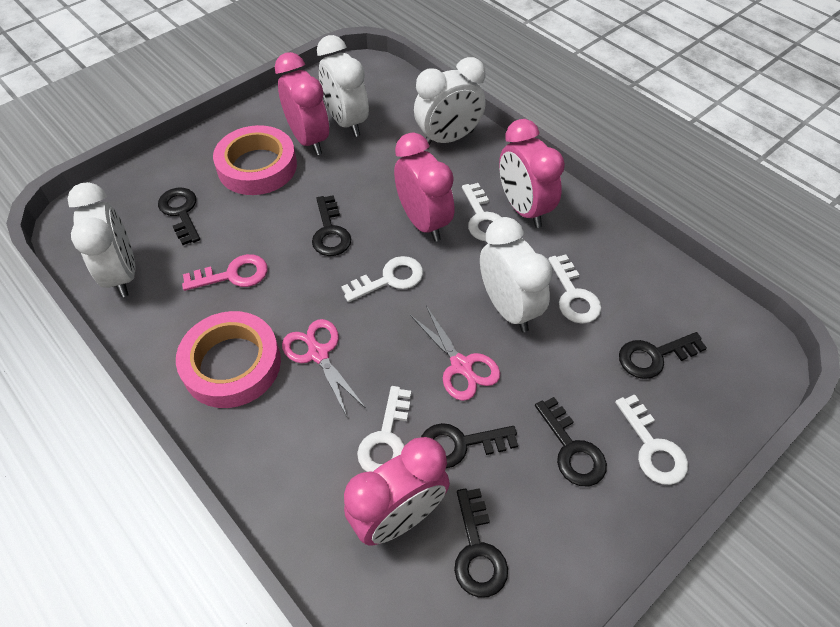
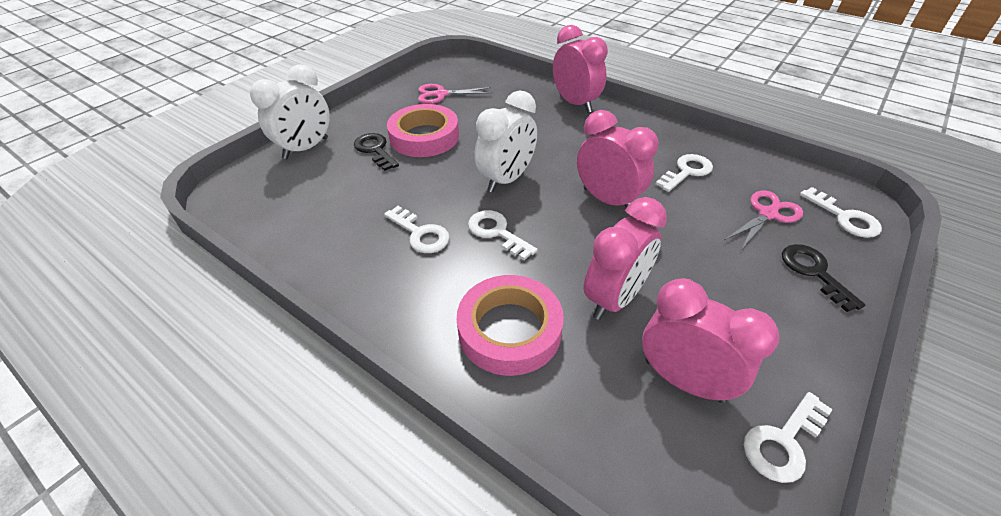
black key: [158,188,200,245] [312,195,351,256] [421,423,518,468] [454,488,508,598] [535,397,607,486] [619,332,707,379] = 6 -> [354,133,399,171] [782,244,865,312] = 2
pink key: [182,254,268,291] = 1 -> none = 0
white clock: [67,182,135,297] [317,35,369,137] [414,57,486,144] [480,217,553,332] = 4 -> [250,64,330,159] [475,90,537,192] = 2

